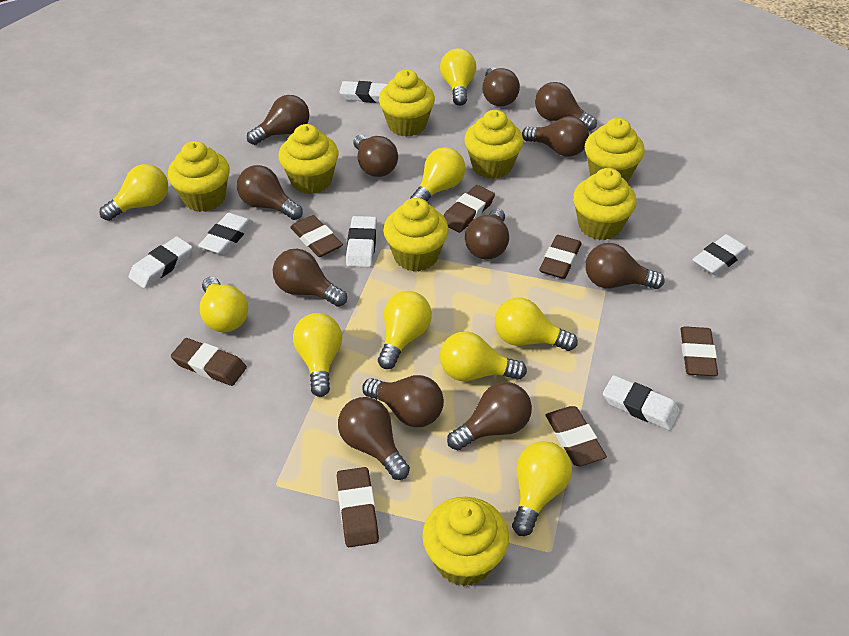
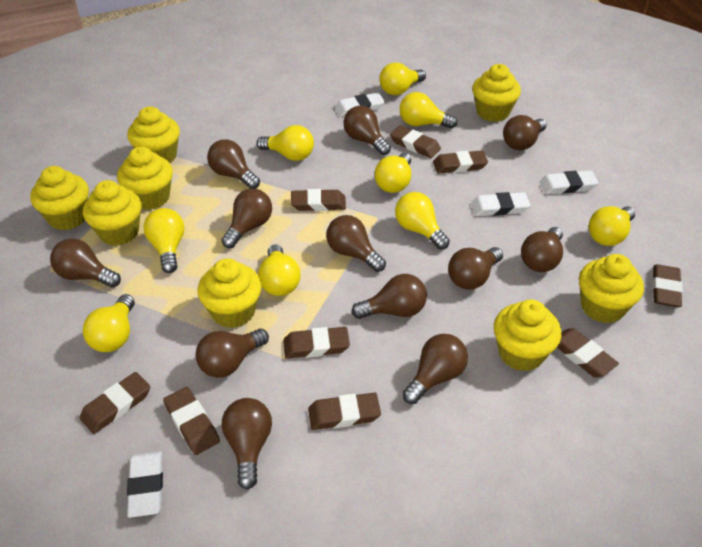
brown eraser: [171,338,247,386] [290,215,343,257] [337,467,379,547] [444,185,495,233] [539,235,582,279] [546,406,607,466] [681,326,718,376] = 7 -> [80,372,150,434] [163,387,220,455] [283,327,350,359] [291,189,346,211] [308,393,381,430] [390,125,441,158] [433,151,488,174] [557,328,619,377] [652,264,683,307] = 9
white eraser: [129,236,193,288] [198,213,253,255] [339,81,388,103] [346,216,377,267] [603,375,680,430] [692,234,749,276] = 6 -> [127,451,163,518] [335,93,385,117] [471,192,530,216] [540,170,599,194] = 4

